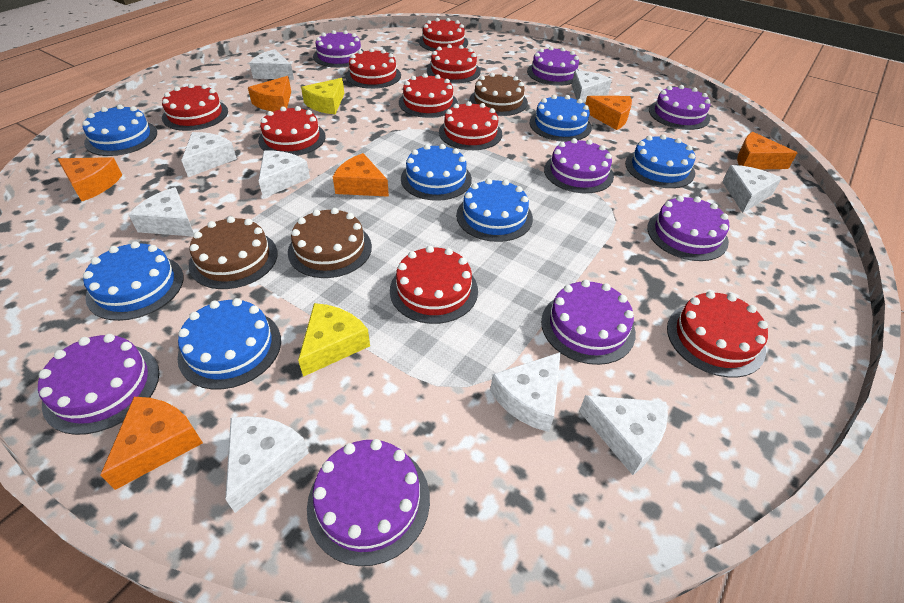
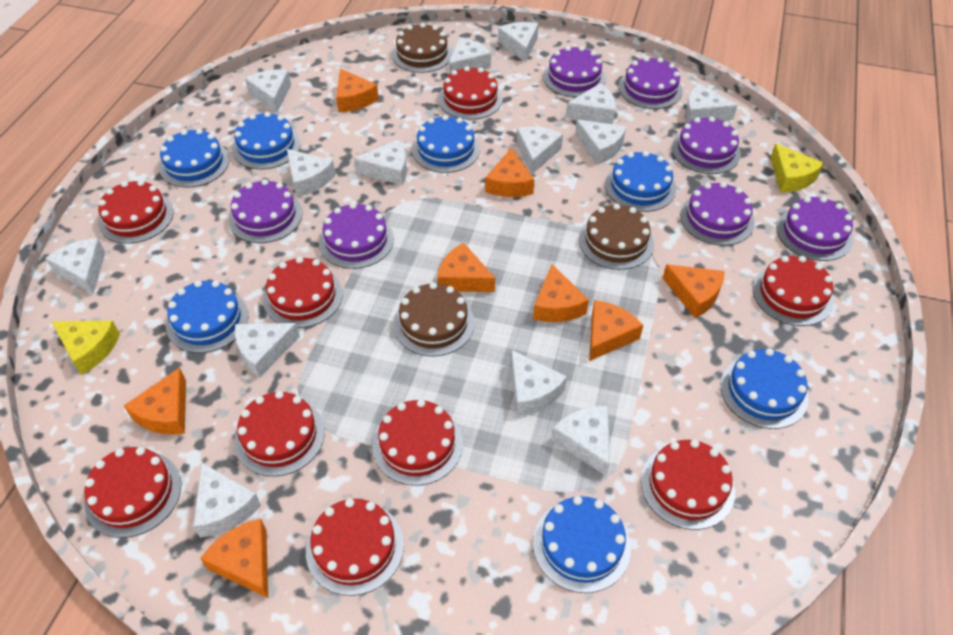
orange cheese: [58,157,122,201] [100,397,203,490] [248,76,291,112] [333,153,389,197] [585,96,632,130] [737,132,797,169] = 6 -> [124,368,186,435] [200,519,268,598] [336,69,379,112] [437,243,495,292] [485,148,534,197] [533,264,589,322] [589,300,643,361] [663,264,725,318] = 8
purple cake: [38,334,159,435] [307,439,430,566] [313,30,364,68] [527,46,579,86] [541,280,636,365] [544,138,614,193] [647,196,729,261] [649,85,711,130] = 8 -> [228,179,302,243] [319,203,394,269] [543,46,606,97] [619,57,683,109] [672,116,741,174] [680,182,755,246] [776,196,853,261] = 7
white cheese: [128,187,194,236] [181,132,237,177] [225,416,309,513] [249,49,294,80] [259,151,310,198] [490,352,561,432] [572,70,612,103] [579,395,668,475] [722,165,782,213] = 9 -> [45,238,105,294] [193,463,261,538] [235,323,300,378] [245,69,291,113] [287,149,335,197] [354,140,407,185] [449,37,491,74] [498,22,539,63] [511,350,567,415] [516,127,563,174] [552,406,610,476] [566,83,616,124] [575,120,626,165] [685,83,738,123] = 14

